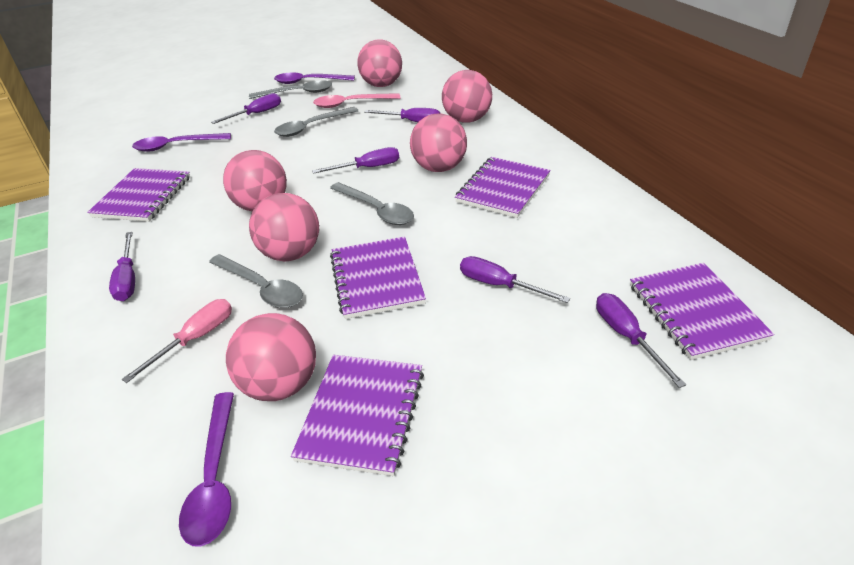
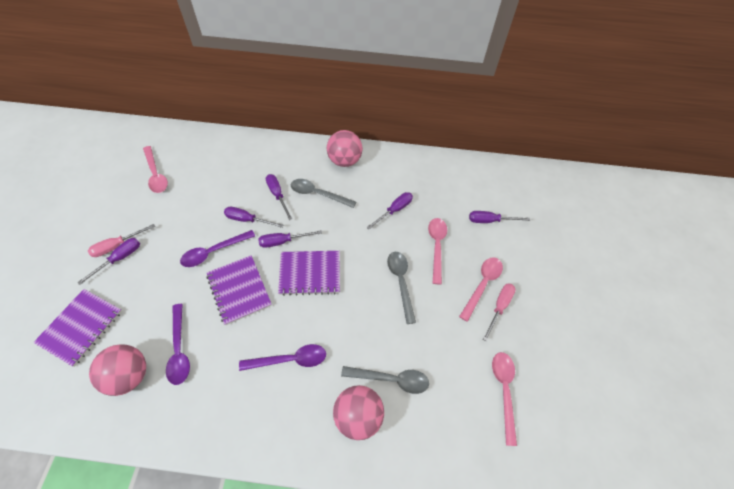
grey spoon: [209,254,303,308] [249,80,332,99] [274,107,358,137] [330,182,414,225] = 4 -> [291,179,356,208] [341,366,429,394] [387,252,416,324] = 3
pink ball: [223,150,287,212] [226,313,316,401] [249,193,319,262] [357,39,402,87] [410,113,467,172] [442,70,492,123] = 6 -> [89,344,146,396] [327,130,363,167] [333,385,384,440] = 3
pink screwdriver: [122,299,232,383] = 1 -> [88,224,155,257] [483,283,516,341] = 2
pink spoon: [313,93,400,108] = 1 -> [143,146,168,193] [428,218,447,284] [459,258,503,322] [492,352,517,446] = 4
purple notebook: [87,168,190,222] [291,355,424,476] [330,236,426,319] [455,157,550,218] [630,263,774,360] = 5 -> [33,289,122,367] [207,255,272,325] [278,251,340,296] = 3

